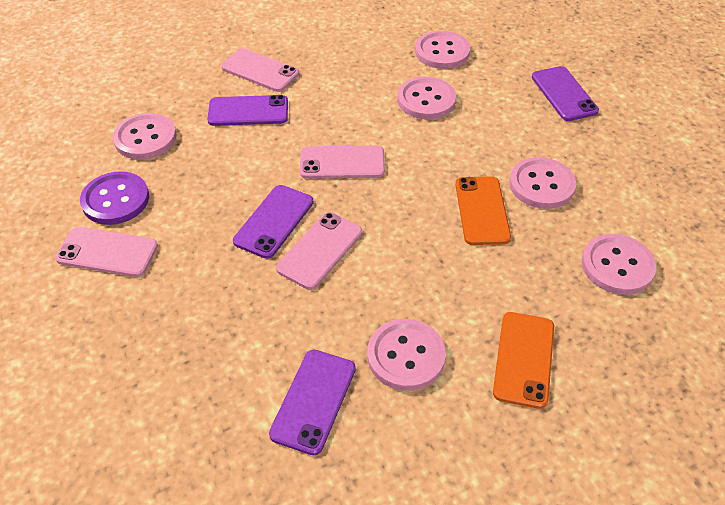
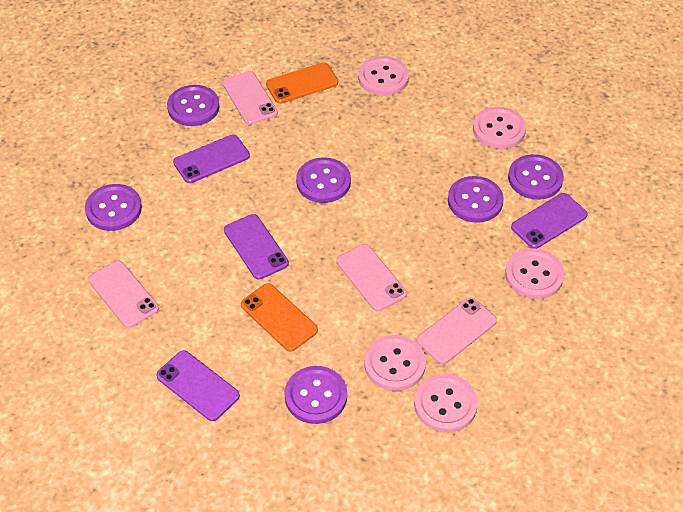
pink button: [113,113,176,160] [367,319,446,391] [397,77,456,119] [415,31,470,69] [509,157,576,209] [582,234,656,295] = 6 -> [358,56,409,96] [364,335,426,391] [414,374,478,433] [473,107,526,149] [505,248,564,299] = 5
purple button: [80,171,149,225] = 1 -> [85,184,142,231] [167,85,219,126] [285,366,347,424] [296,157,351,203] [448,176,504,223] [508,154,564,200] = 6

